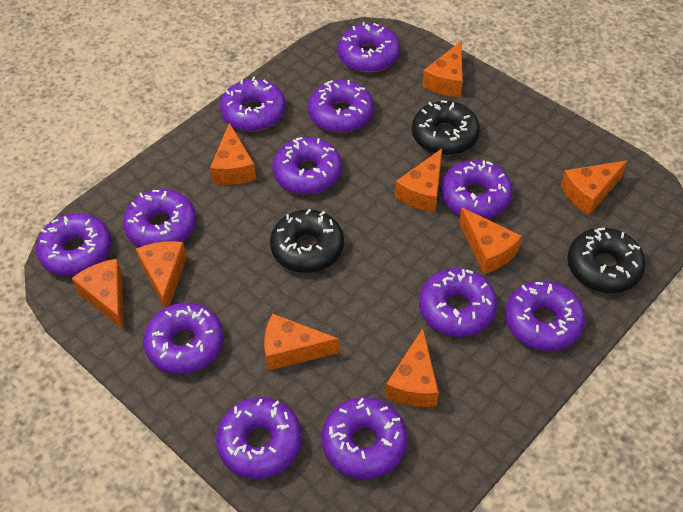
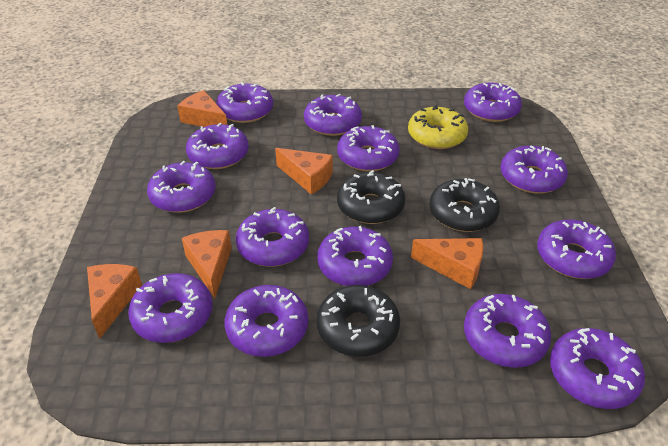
orange cheese: [72,259,124,330] [136,241,187,308] [210,123,256,185] [264,313,339,371] [386,328,439,407] [395,149,442,212] [423,41,463,97] [459,207,522,274] [561,160,627,215] = 9 -> [87,264,142,339] [177,90,227,127] [182,230,232,299] [275,148,333,194] [411,238,483,289] = 5
purple donut: [36,213,111,276] [123,189,196,247] [143,302,224,374] [216,397,302,479] [220,77,286,131] [272,137,342,194] [308,80,374,133] [321,397,408,479] [338,22,400,73] [419,268,497,337] [441,160,513,218] [505,281,586,351] = 12 -> [128,273,213,343] [147,161,216,213] [186,123,249,169] [216,82,273,123] [224,285,308,357] [236,207,309,267] [304,94,362,136] [317,226,393,286] [337,125,400,171] [464,83,522,122] [464,294,551,368] [501,145,568,194] [537,219,616,279] [550,328,645,409] = 14
yellow donut: none = 0 -> [408,105,468,149] = 1

